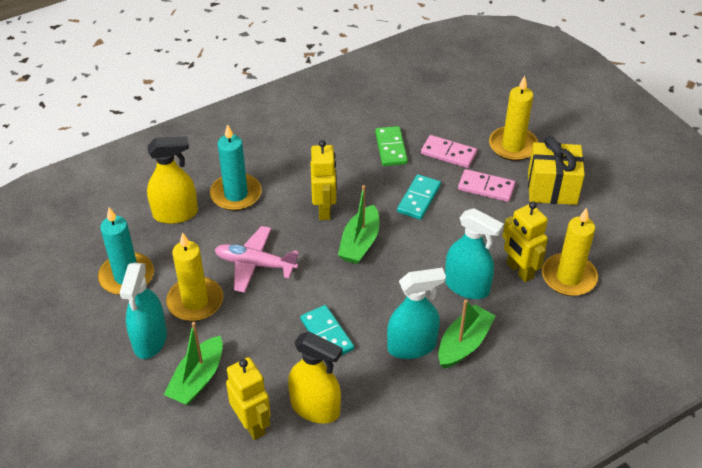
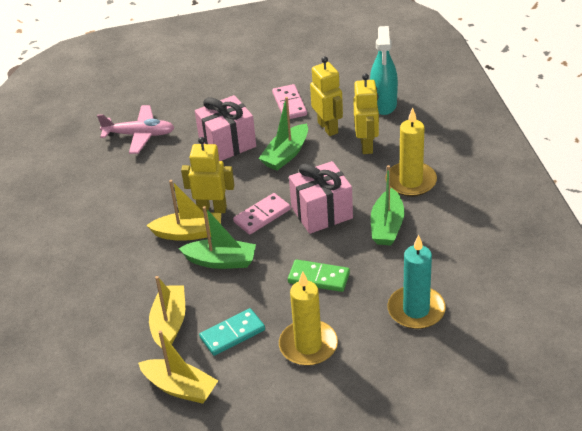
pink gift: none = 0 -> [195,95,256,161] [289,161,353,234] = 2
turquoise candle: [98,207,154,295] [210,124,261,211] = 2 -> [387,235,446,329] = 1
turquoise domino: [300,305,354,356] [397,174,441,220] = 2 -> [199,308,265,356] = 1
turquoise spray bottle: [120,263,167,359] [387,268,446,359] [445,208,504,299] = 3 -> [370,26,398,115] = 1
yellow boat: none = 0 -> [138,330,218,404] [146,180,221,241] [149,276,185,348] = 3
yellow candle: [166,232,223,321] [489,76,538,161] [542,208,598,296] = 3 -> [279,271,338,366] [385,108,437,197] = 2
yellow gift: [528,136,585,205] = 1 -> none = 0
yellow spray bottle: [147,136,198,224] [288,332,342,424] = 2 -> none = 0

